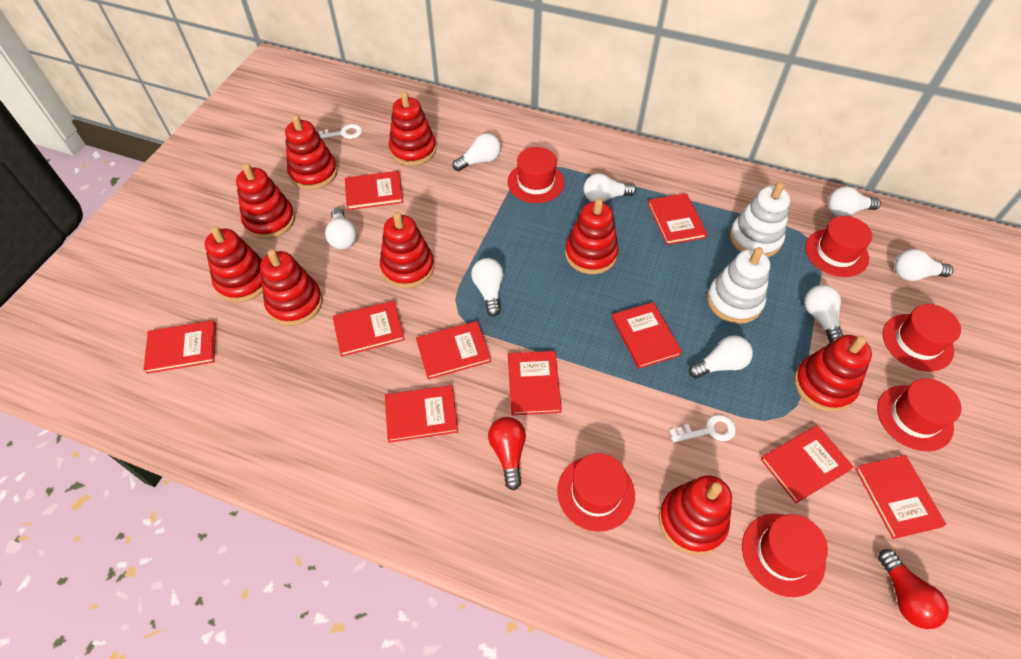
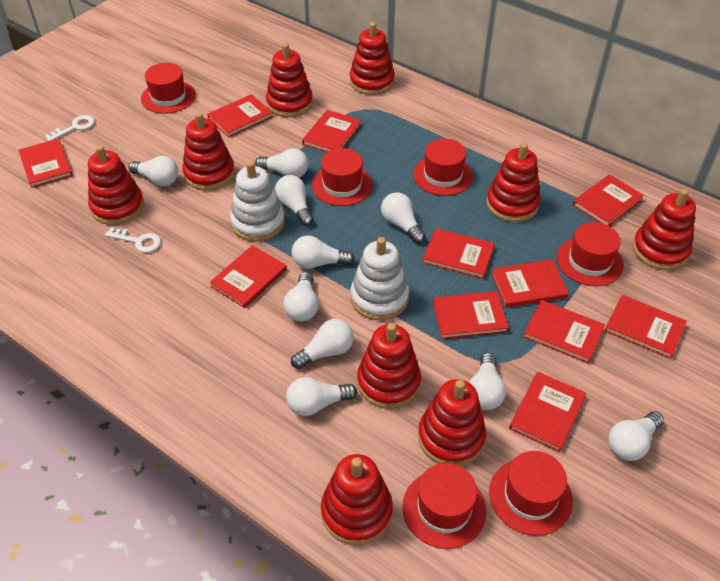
red book: [143,320,216,374] [332,301,405,357] [345,171,403,210] [385,385,458,443] [416,321,491,380] [508,351,562,415] [612,302,682,369] [648,193,707,245] [761,425,854,503] [855,455,946,539] = 10 -> [19,139,73,188] [207,94,273,137] [209,245,287,308] [302,110,361,152] [422,228,495,279] [433,291,509,339] [491,260,569,308] [509,372,587,452] [523,300,605,363] [573,174,644,226] [605,295,687,359] = 11
red light bulb: [488,417,526,490] [878,549,949,629] = 2 -> none = 0
white light bulb: [325,208,357,249] [452,133,501,171] [471,258,504,317] [584,173,636,202] [689,335,753,378] [804,285,843,343] [828,187,881,216] [895,249,954,281] = 8 -> [128,156,178,187] [255,148,308,178] [275,175,313,226] [283,272,319,322] [286,377,357,416] [291,319,354,369] [292,235,355,269] [381,192,425,243] [469,353,506,410] [608,411,664,461] = 10

